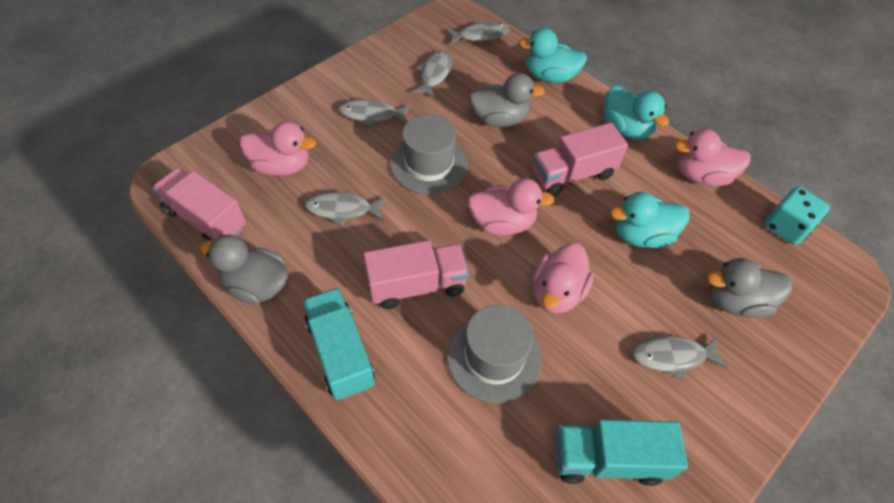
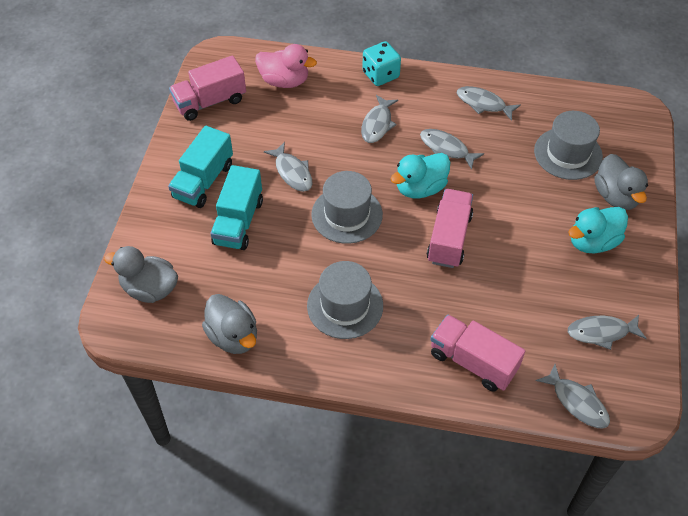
grey fish: [305,192,387,226] [339,99,411,127] [411,51,452,98] [445,21,510,44] [632,336,728,380] = 5 -> [264,142,313,192] [361,95,398,143] [420,129,484,170] [457,86,521,121] [536,364,610,429] [568,315,647,350] = 6
grey hat: [391,114,468,194] [447,305,542,403] = 2 -> [307,261,383,339] [311,171,383,244] [534,111,603,180] = 3
pink duck: [240,122,316,176] [468,178,555,236] [533,243,594,314] [674,129,751,186] = 4 -> [255,44,317,88] = 1
turquoise duck: [518,28,587,83] [604,86,669,139] [610,192,689,248] = 3 -> [391,153,450,199] [568,207,628,253] = 2

